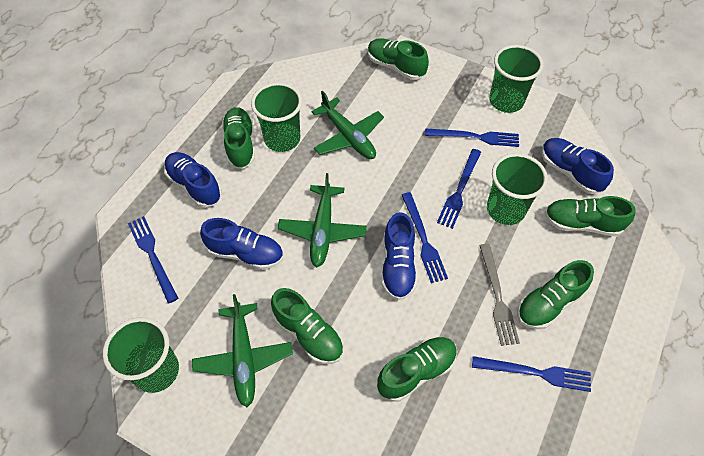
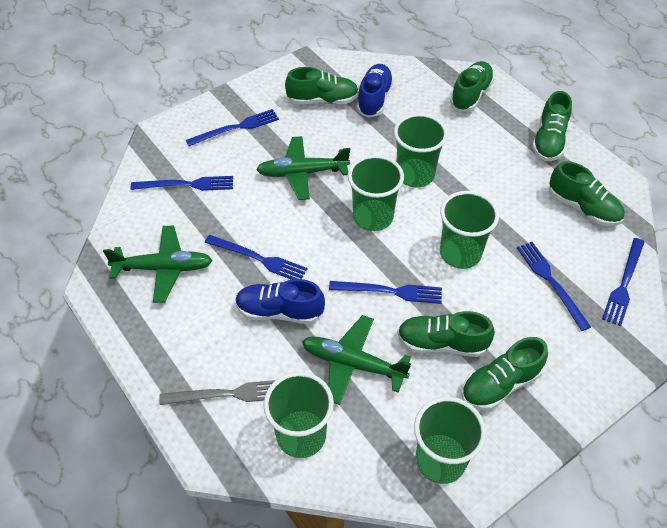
blue fork: [128,216,178,303] [402,192,448,283] [425,128,519,147] [437,149,481,229] [472,356,591,392] = 5 -> [131,176,233,191] [186,109,279,146] [205,235,308,280] [329,281,442,304] [517,242,591,331] [602,238,645,326] = 6
blue shoe: [164,152,222,208] [200,218,283,270] [381,212,417,300] [542,138,614,194] = 4 -> [235,279,325,324] [357,64,394,117] = 2
green cup: [103,317,179,393] [251,83,302,152] [487,153,548,225] [489,45,543,113] = 4 -> [263,372,334,458] [348,155,404,231] [394,113,448,187] [414,397,486,484] [440,191,499,269] = 5

